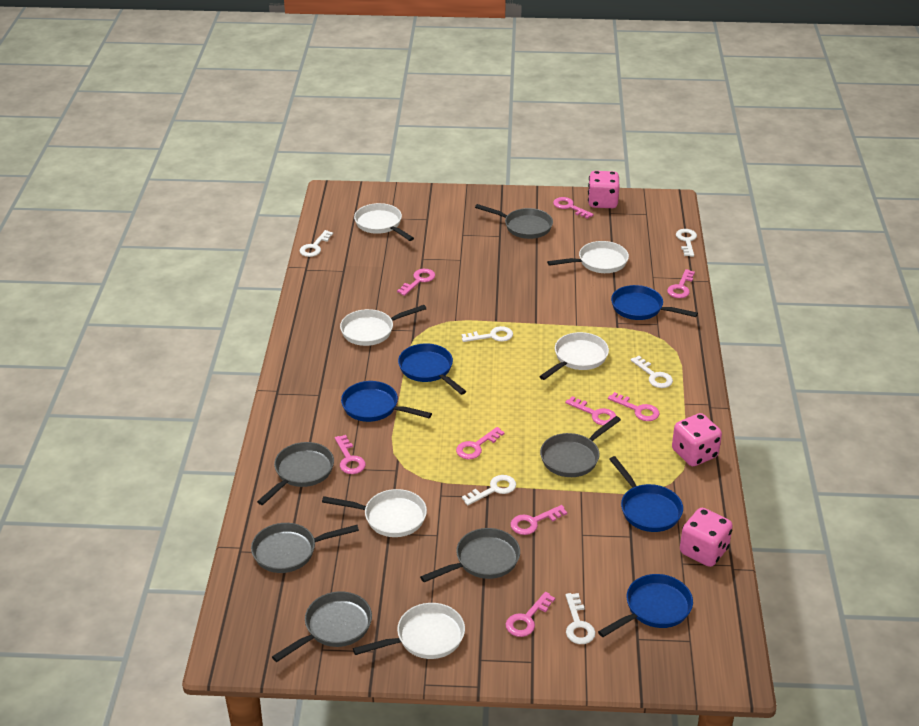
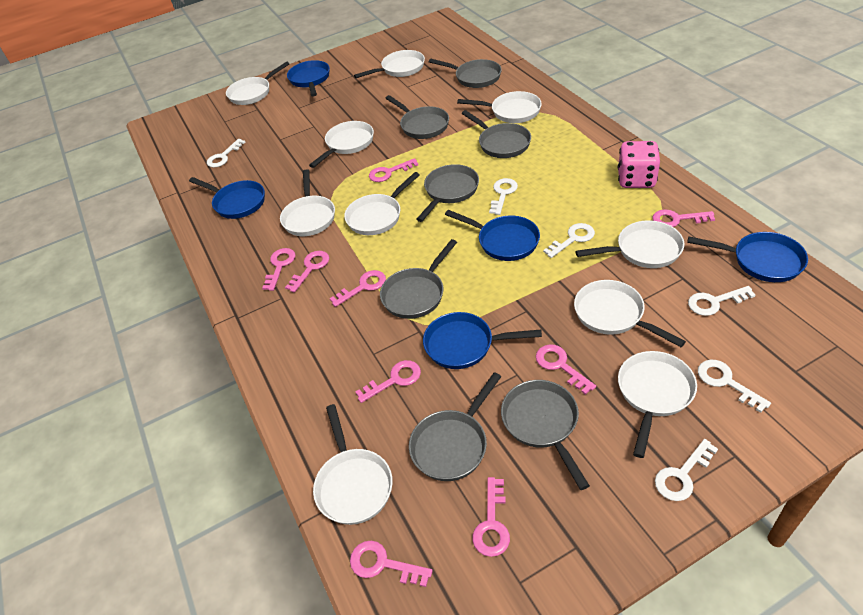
grey pan: [251,523,359,573] [257,442,334,505] [272,591,372,662] [420,528,520,582] [475,204,553,239] [540,416,621,477] = 6 -> [380,239,457,319] [386,95,449,139] [409,372,501,481] [416,164,479,222] [429,59,502,88] [462,110,531,158] [501,380,590,490] = 7
pink dice: [588,171,619,208] [672,413,722,466] [680,508,733,567] = 3 -> [618,141,660,188] = 1
white pan: [322,489,427,537] [340,305,426,346] [353,603,465,659] [354,203,414,241] [539,332,609,380] [547,241,629,273] = 6 -> [226,62,289,105] [280,169,335,236] [309,121,374,168] [313,404,393,525] [344,172,420,235] [354,50,425,78] [457,91,542,123] [574,280,686,347] [575,220,684,268] [618,351,697,458] = 10

